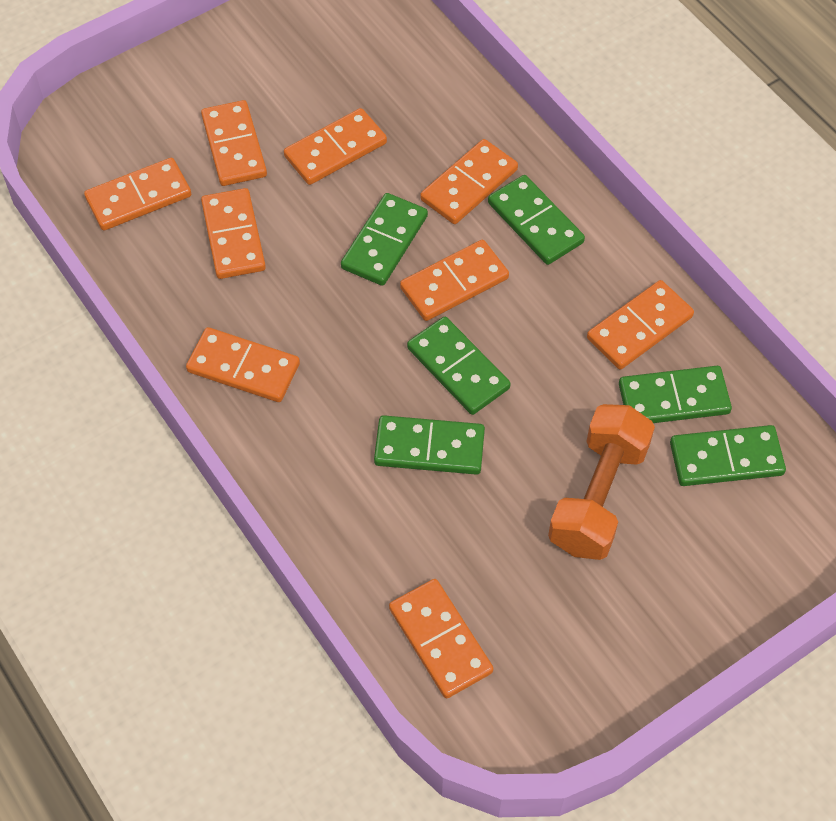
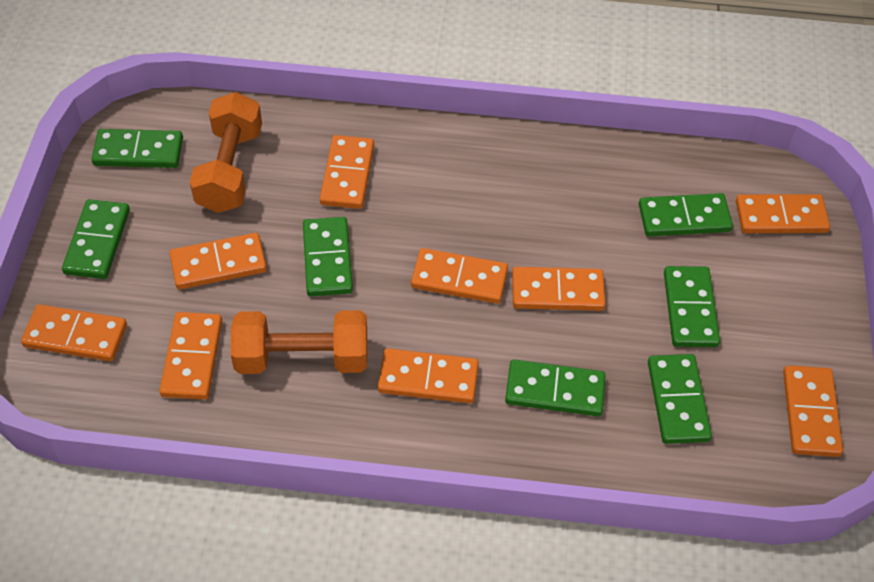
green domino: [341,193,428,286] [374,415,485,475] [407,317,511,415] [488,175,585,265] [619,366,732,423] [670,425,786,486] = 6 -> [62,199,130,279] [91,129,183,168] [303,217,353,296] [505,359,606,416] [639,193,733,236] [648,354,712,444] [664,266,720,347] = 7
orange dumbbell: [548,404,655,560] = 1 -> [190,92,262,213] [231,310,367,374] = 2

